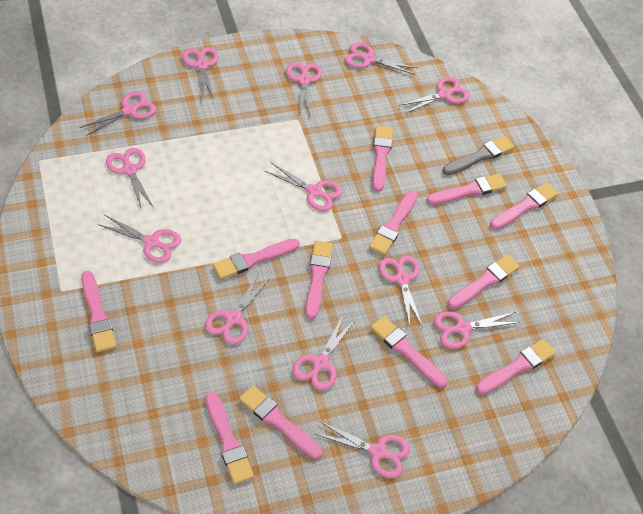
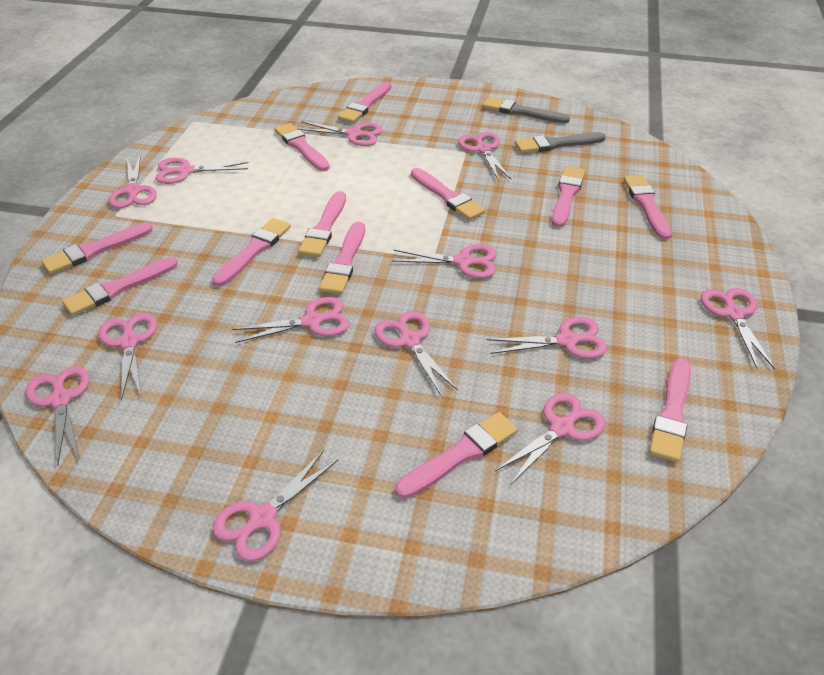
grey brush: [443,136,514,175] = 1 -> [483,97,570,123] [515,132,606,153] = 2

